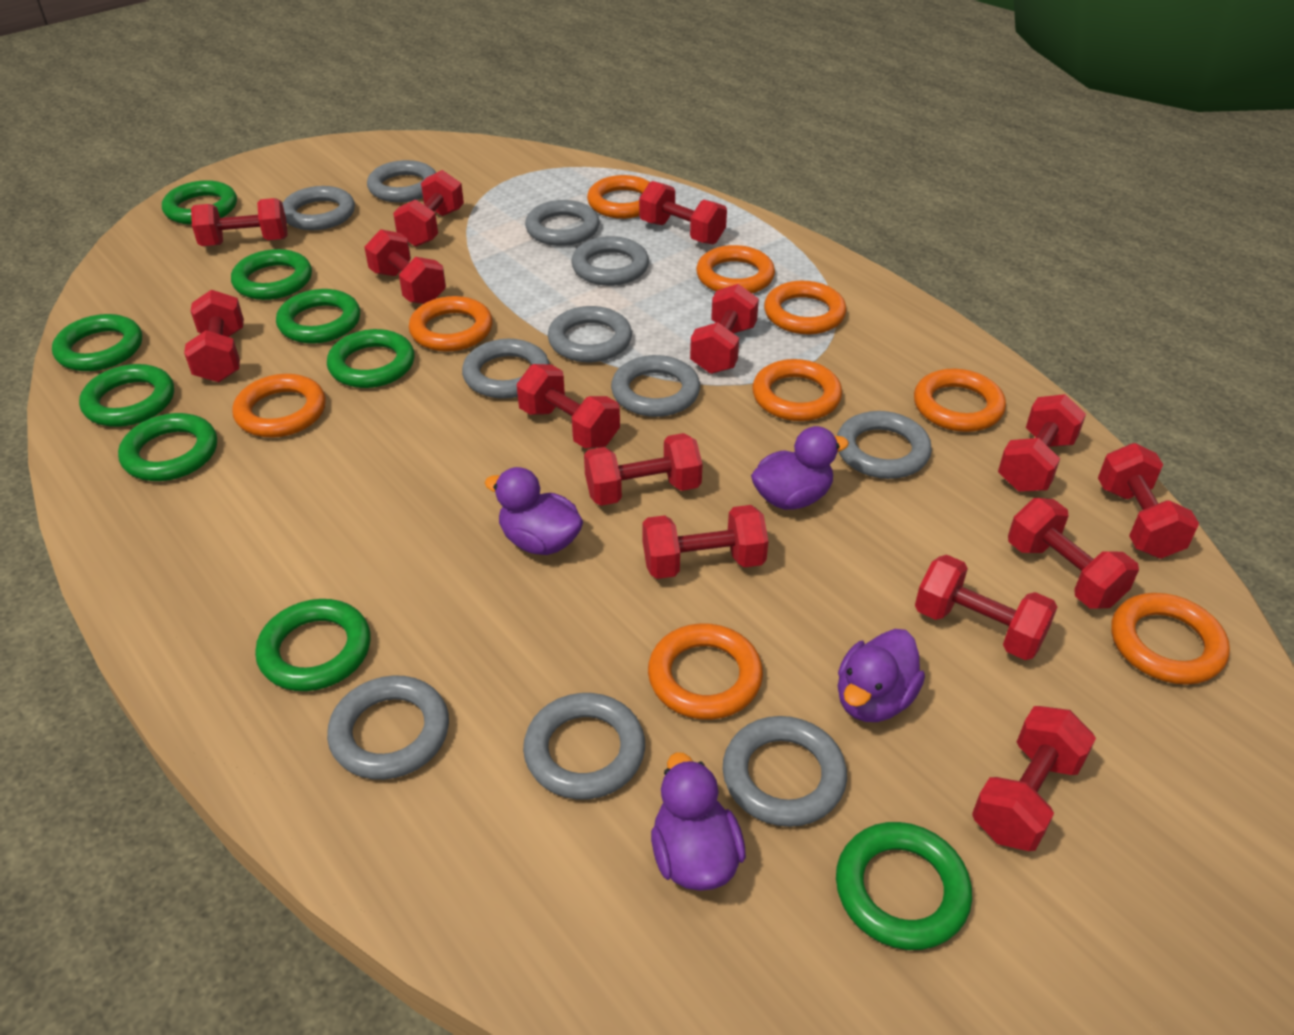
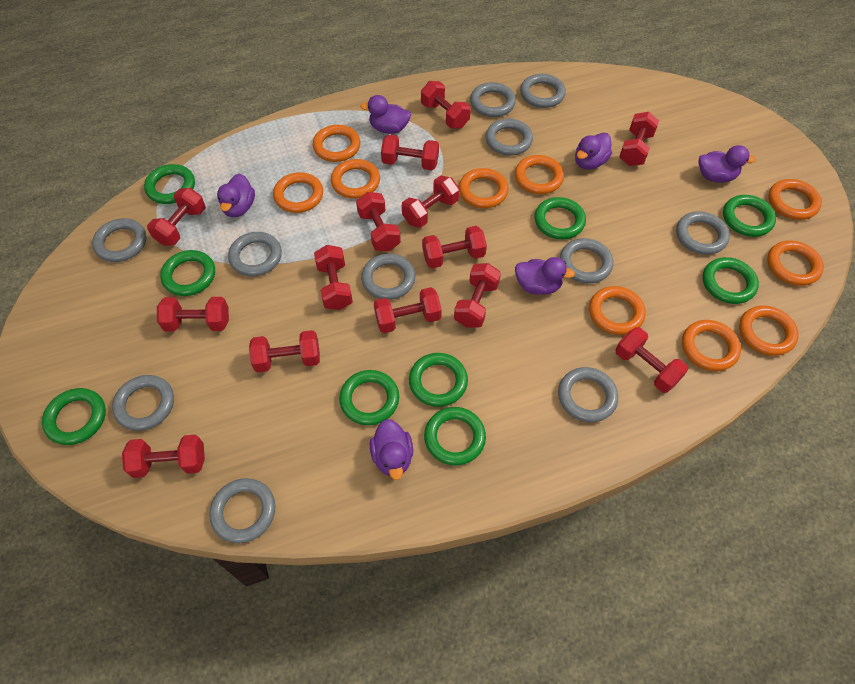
orange ring: [232,374,326,438] [409,296,493,352] [587,175,650,219] [648,623,763,720] [696,245,775,293] [753,359,842,421] [764,281,847,334] [914,368,1006,432] [1111,593,1230,685] = 9 -> [273,172,323,213] [313,125,360,162] [331,159,380,199] [459,168,509,208] [515,155,564,194] [589,286,646,335] [682,320,741,371] [739,306,799,356] [767,240,824,286] [768,179,822,220] = 10
purple duck: [485,467,583,555] [651,752,746,891] [751,426,849,510] [838,629,925,722] = 4 -> [217,173,255,217] [360,95,411,134] [370,419,413,480] [515,257,575,295] [575,133,612,170] [698,145,756,183] = 6

